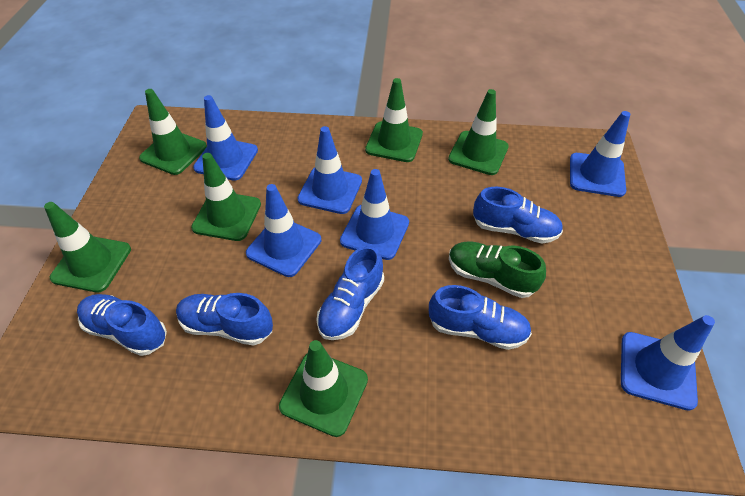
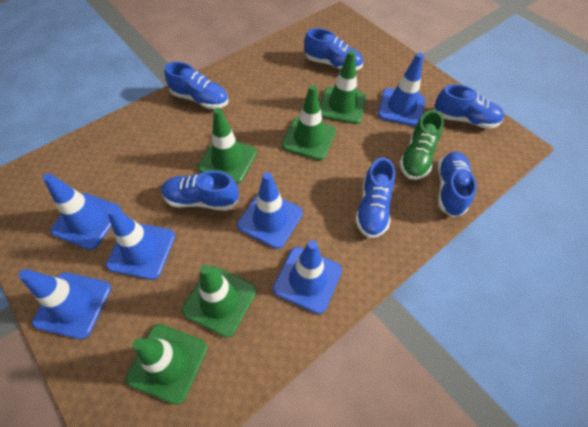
blue shoe: [77,294,167,356] [176,293,273,346] [316,246,384,340] [429,285,532,350] [473,187,563,244] = 5 -> [161,171,239,211] [164,62,229,109] [304,28,363,70] [355,157,395,238] [434,84,504,129] [437,152,477,217] = 6
green traffic cone: [44,202,131,293] [139,89,207,175] [191,153,261,241] [279,340,368,437] [365,78,423,162] [448,89,509,175] = 6 -> [126,324,208,405] [182,264,257,338] [198,108,257,184] [282,85,336,161] [320,50,366,124] = 5

